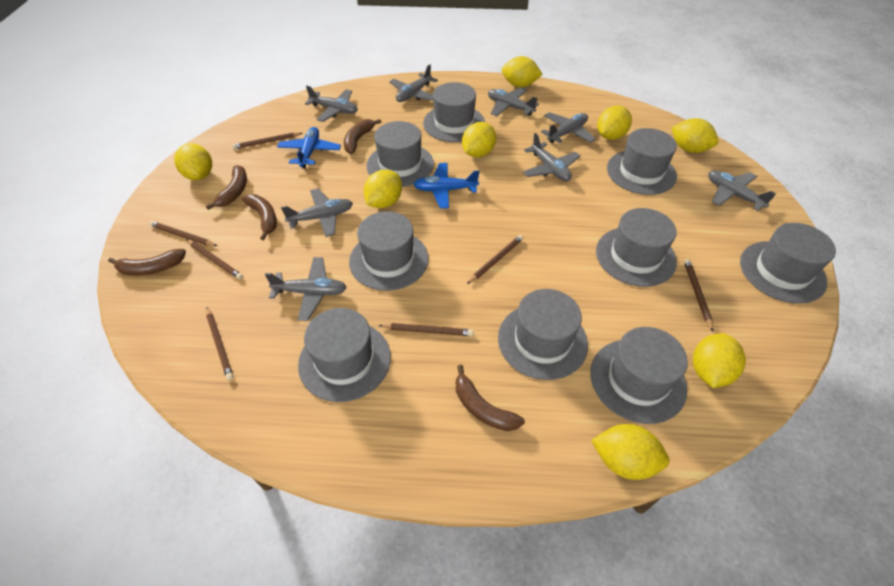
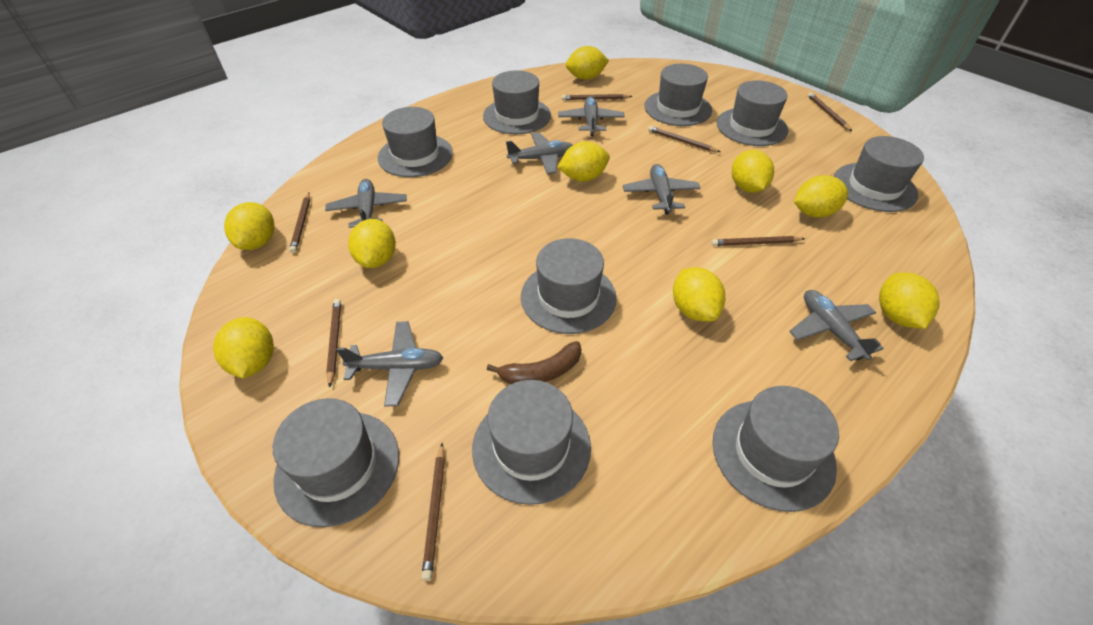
blue plane: [277,127,341,169] [414,163,480,208] = 2 -> none = 0
brown banana: [108,249,186,276] [206,165,247,210] [242,194,277,240] [344,119,381,154] [456,365,525,431] = 5 -> [487,341,581,384] = 1
grey plane: [265,257,347,321] [281,188,353,237] [305,86,358,122] [389,64,438,102] [488,87,539,116] [523,133,580,182] [541,112,596,143] [708,170,776,211] = 8 -> [325,179,407,228] [337,321,443,407] [506,132,573,174] [558,96,625,136] [623,164,701,214] [789,290,884,361] = 6
yellow lemon: [174,143,212,180] [364,170,402,208] [462,122,496,157] [502,56,543,87] [591,424,670,480] [597,106,632,140] [671,118,719,153] [693,333,746,388] = 8 -> [213,317,274,378] [224,202,275,250] [348,219,396,268] [557,141,610,182] [566,46,609,80] [673,267,725,322] [732,150,774,193] [794,175,848,218] [879,272,940,329] = 9

